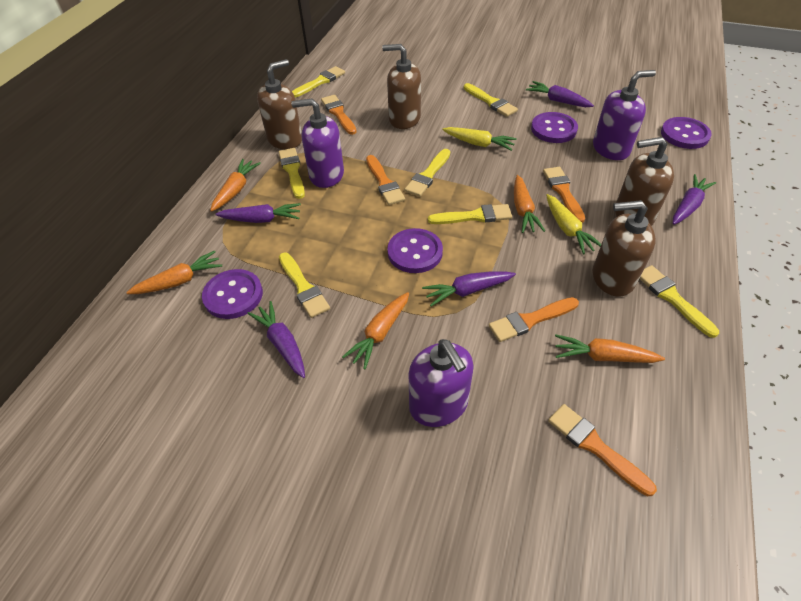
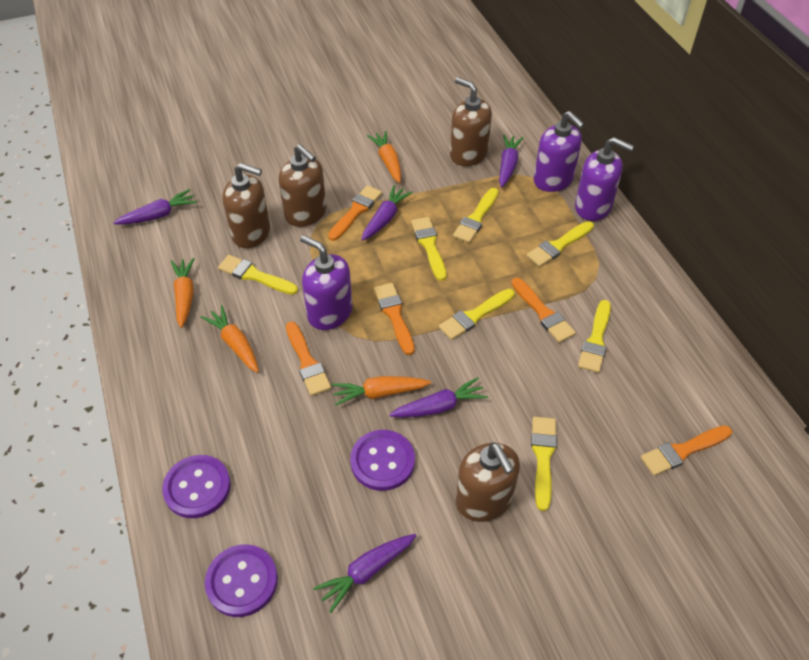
orange carrot: [126,250,222,294] [210,159,261,212] [342,292,409,369] [514,175,545,233] [555,334,665,363] = 5 -> [171,258,195,328] [201,305,259,373] [332,376,431,406] [367,131,401,183] = 4
purple button: [202,269,263,319] [387,228,443,273] [531,112,578,143] [661,117,712,149] = 4 -> [162,455,231,518] [205,544,278,617] [350,430,415,491] = 3
yellow carrot: [442,127,517,151] [546,194,601,254] = 2 -> none = 0

